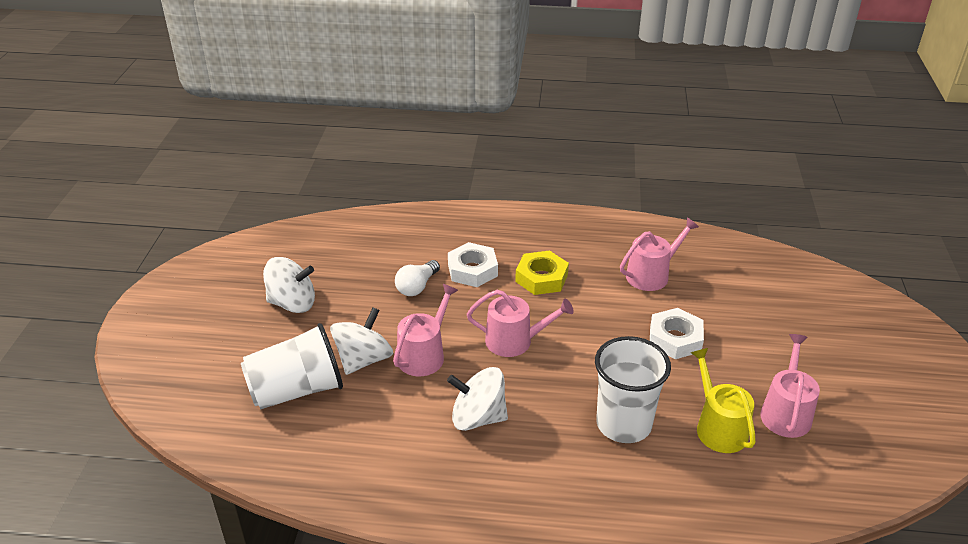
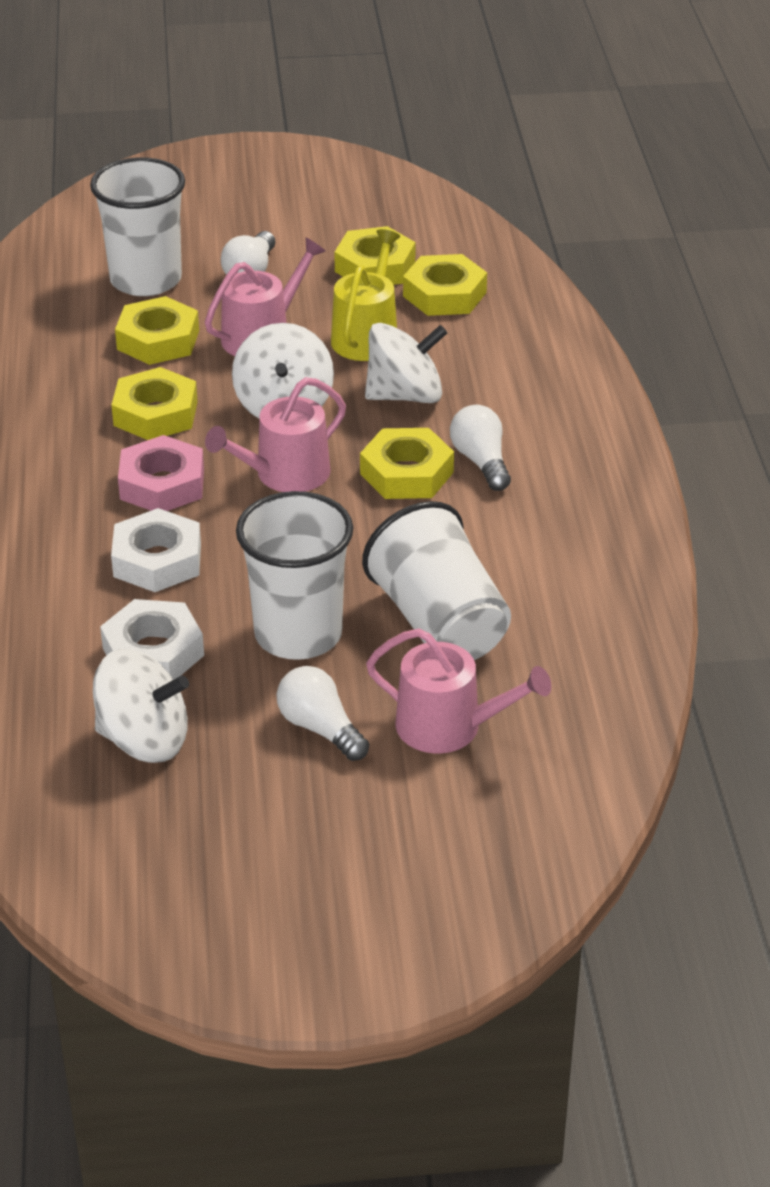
pink nut: none = 0 -> [118,435,204,511] = 1
pink watering can: [393,284,458,376] [467,290,574,357] [620,217,699,291] [760,334,820,438] = 4 -> [205,237,326,356] [205,377,346,492] [366,629,551,754] = 3
white cup: [241,323,343,409] [595,336,671,443] = 2 -> [90,157,185,296] [236,491,354,660] [362,501,511,660] = 3
white light bulb: [395,260,440,296] = 1 -> [221,231,275,275] [277,666,369,761] [450,405,511,491] = 3
yellow nut: [515,251,569,295] = 1 -> [111,367,198,440] [115,296,199,365] [334,226,416,285] [360,428,454,499] [403,254,487,316] = 5

